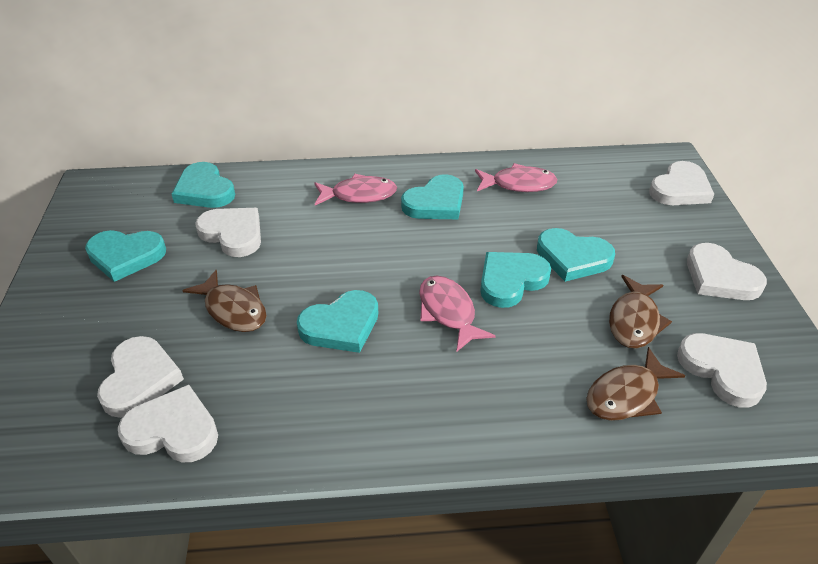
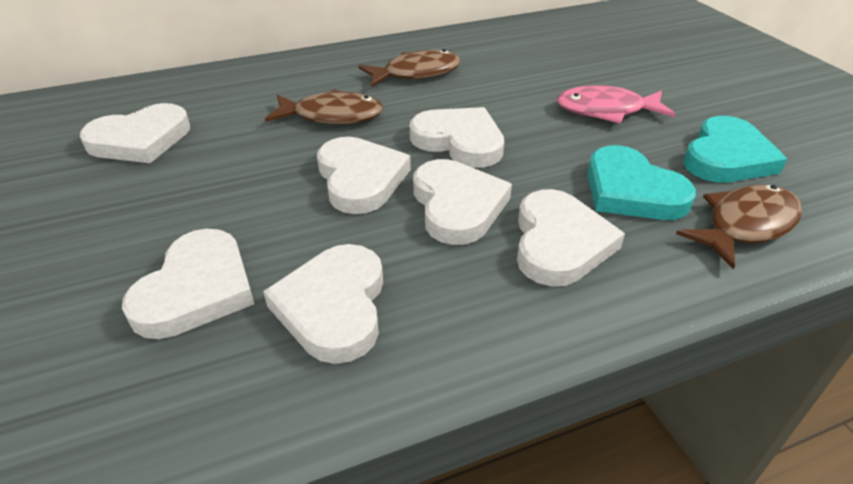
pink fish: [314,174,397,205] [419,276,495,352] [475,163,557,192] = 3 -> [557,85,676,124] = 1
turquoise heart: [85,230,166,282] [172,162,235,208] [297,290,378,353] [401,174,464,219] [480,252,551,308] [537,228,615,282] = 6 -> [587,145,696,220] [683,116,787,182] = 2
white heart: [97,336,184,418] [118,385,218,462] [195,208,261,257] [649,161,714,205] [677,333,767,408] [687,243,767,300] = 6 -> [80,103,190,163] [122,229,254,339] [263,244,383,364] [317,137,411,214] [410,107,504,168] [413,159,512,245] [517,189,625,287] = 7

